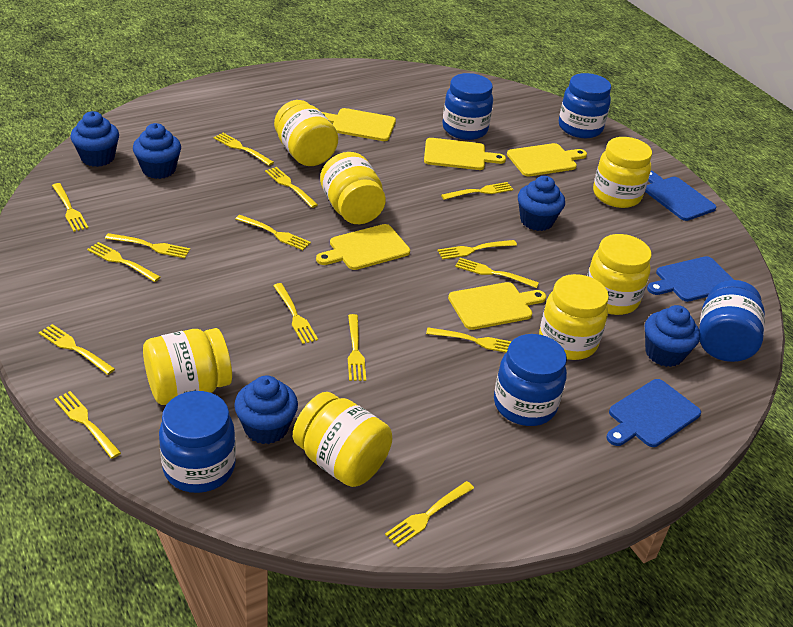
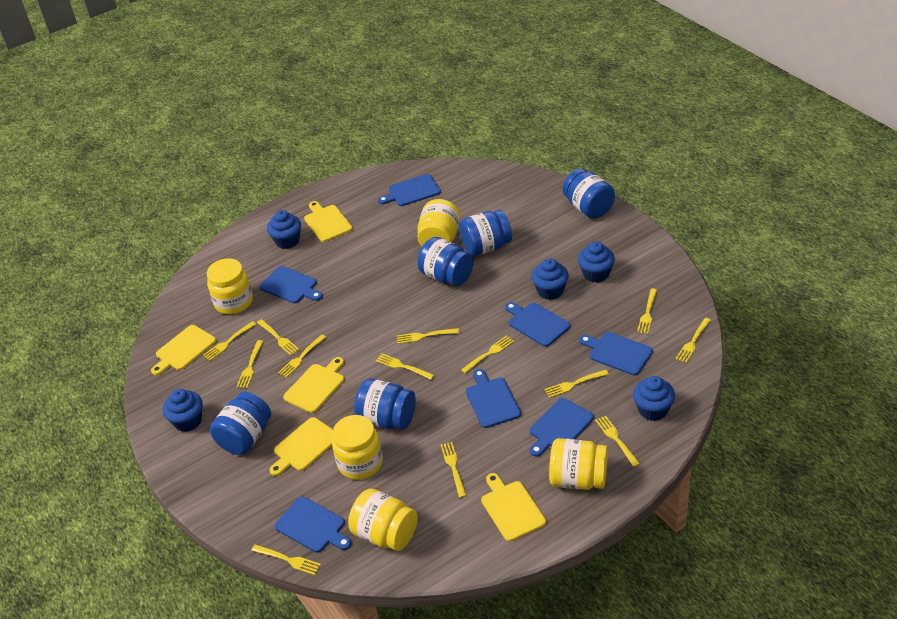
blue cutting board: [606,379,701,447] [645,170,716,221] [647,256,734,302] = 3 -> [259,266,323,303] [274,497,351,553] [378,174,441,206] [466,369,521,428] [505,302,570,347] [530,398,594,457] [579,332,653,375] = 7
yellow fork: [39,324,115,375] [52,183,89,232] [54,391,121,459] [87,242,161,282] [105,233,190,258] [214,133,274,166] [236,215,311,250] [265,167,318,208] [273,283,318,344] [348,314,366,381] [385,481,474,547] [426,327,512,353] [437,240,517,259] [441,182,513,200] [455,258,539,288] = 15 -> [203,321,256,360] [236,340,263,388] [251,544,321,575] [257,319,299,355] [278,335,326,378] [376,353,434,380] [396,328,459,344] [440,442,467,498] [461,336,514,373] [544,370,609,398] [595,416,640,467] [637,288,657,334] [676,318,711,363] = 13
yellow jar: [143,328,232,405] [274,100,338,166] [293,392,393,487] [320,152,386,224] [539,274,609,360] [587,234,651,315] [593,137,652,208] = 7 -> [207,258,253,315] [332,415,383,480] [348,489,418,551] [417,199,460,246] [549,438,608,490] = 5

